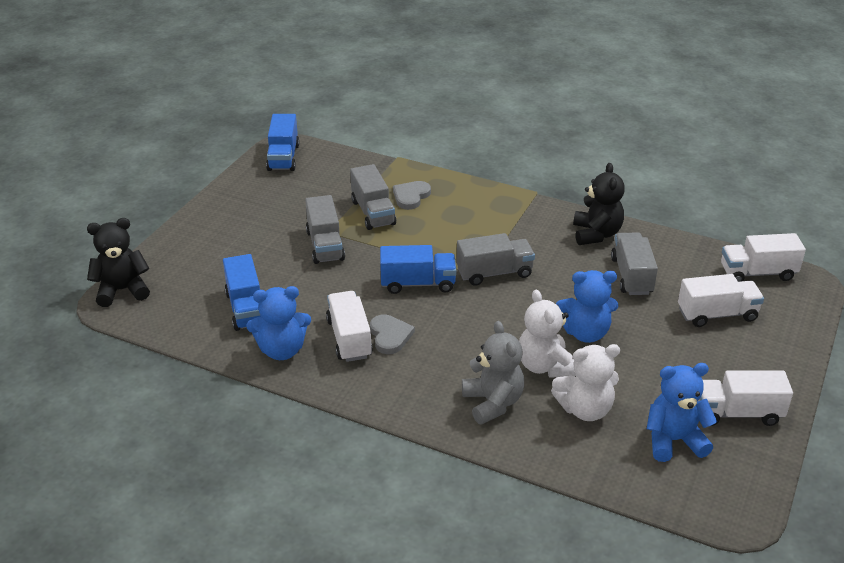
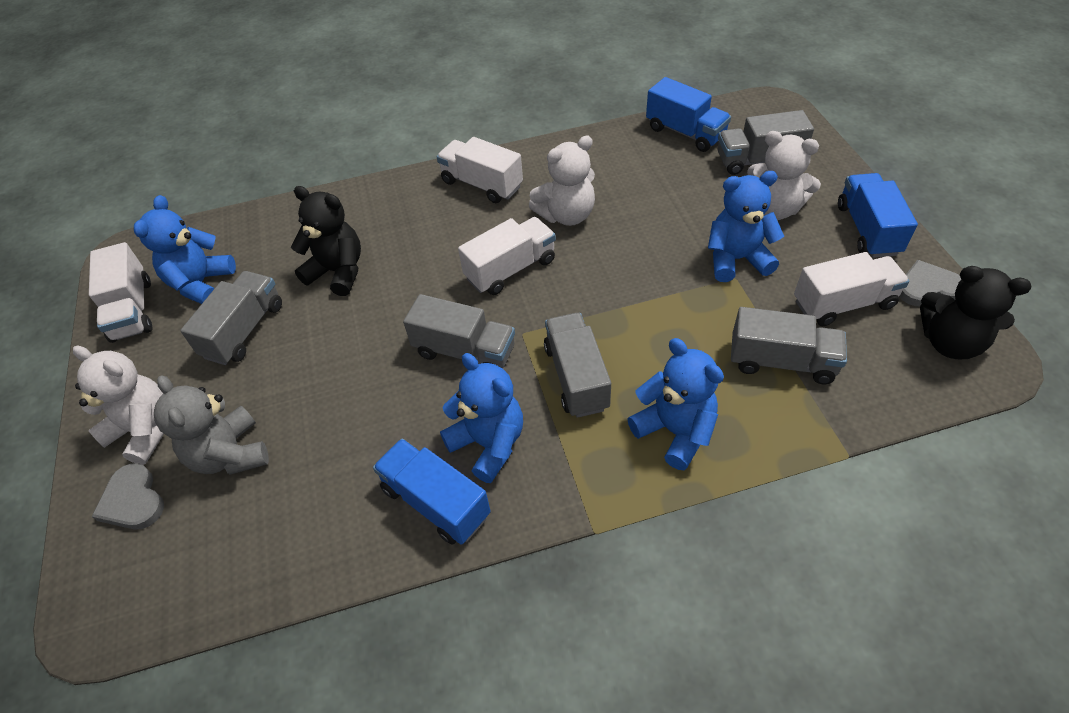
blue teddy bear: [246,286,311,360] [556,270,618,343] [647,363,717,462] = 3 -> [134,195,236,304] [440,353,523,483] [627,338,724,470] [708,171,784,282] = 4
grey truck: [305,195,345,264] [350,164,396,230] [456,233,535,286] [611,233,658,295] = 4 -> [180,271,282,365] [403,294,515,368] [544,313,611,418] [718,110,814,175] [731,307,847,384] = 5
white teddy bear: [519,289,577,378] [551,344,620,421] = 2 -> [73,346,164,465] [529,135,595,226] [747,131,821,220] = 3

